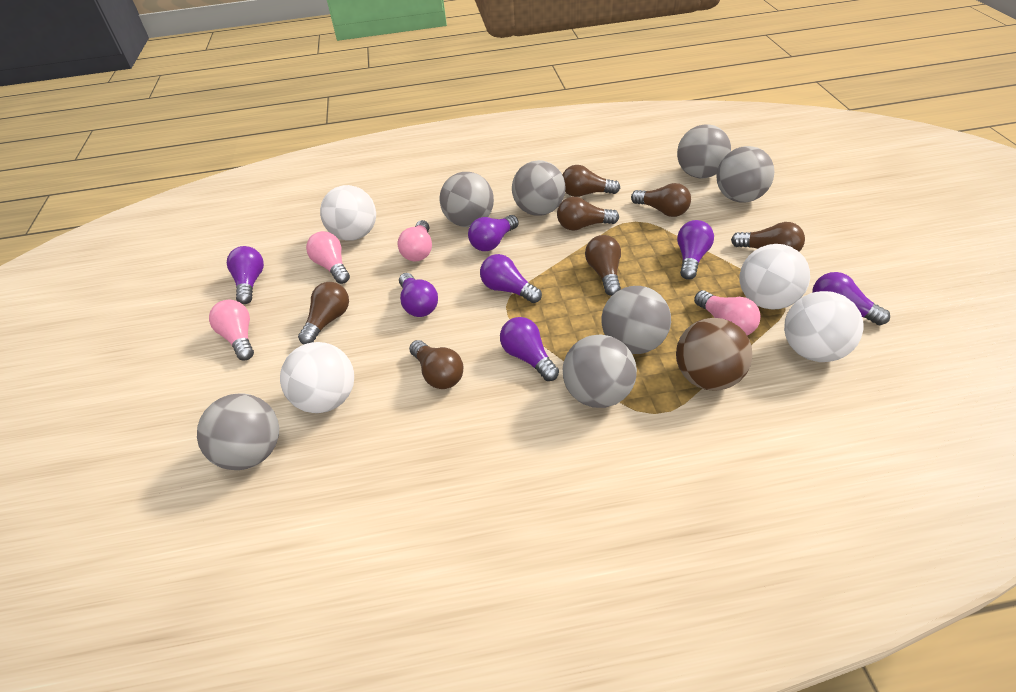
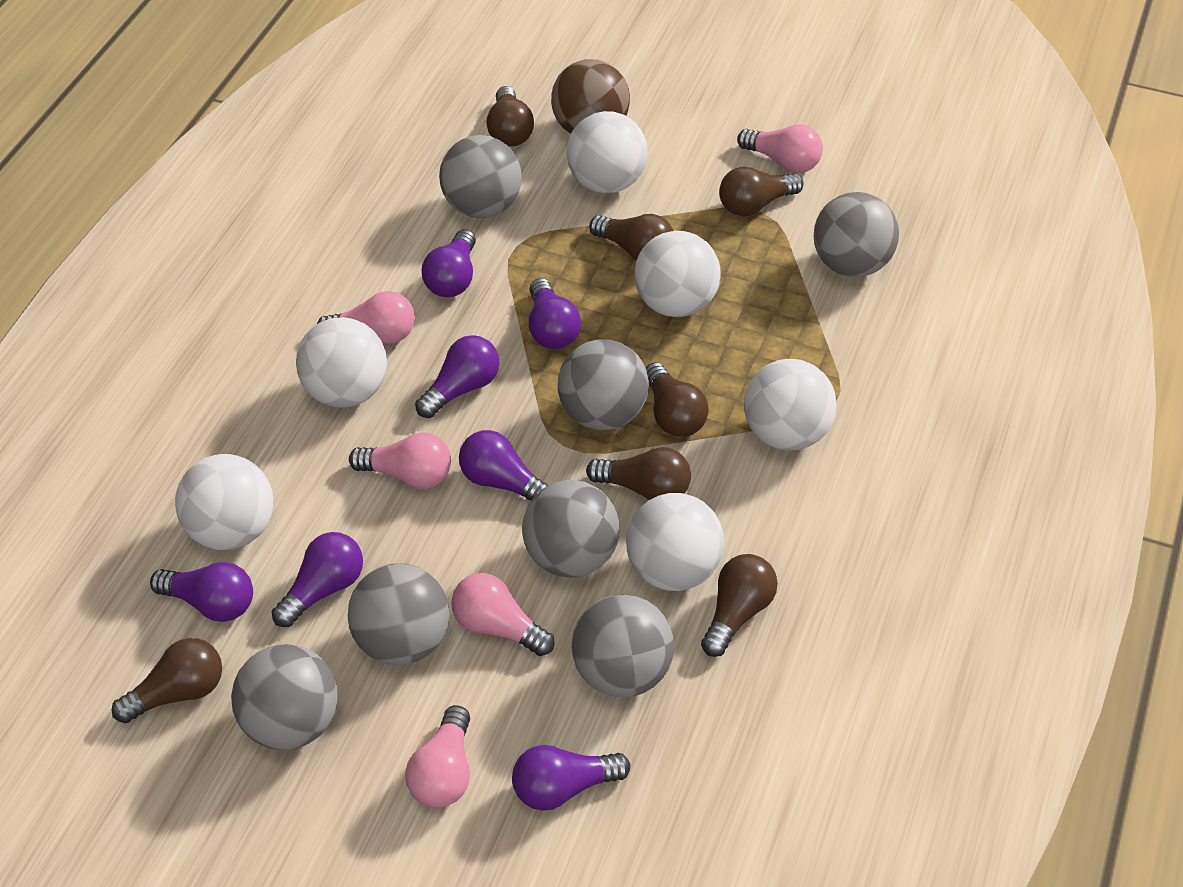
pink light bulb: [209,300,254,360] [306,231,350,284] [397,220,432,262] [694,290,760,335] = 4 -> [317,291,415,344] [349,432,451,489] [405,705,470,808] [451,573,555,656] [737,124,823,173] = 5
white ball: [280,342,354,413] [320,185,376,241] [740,244,810,310] [784,291,864,362] = 4 -> [175,454,273,550] [296,317,387,408] [567,111,648,193] [626,493,724,591] [634,231,721,317] [744,359,837,451] = 6

